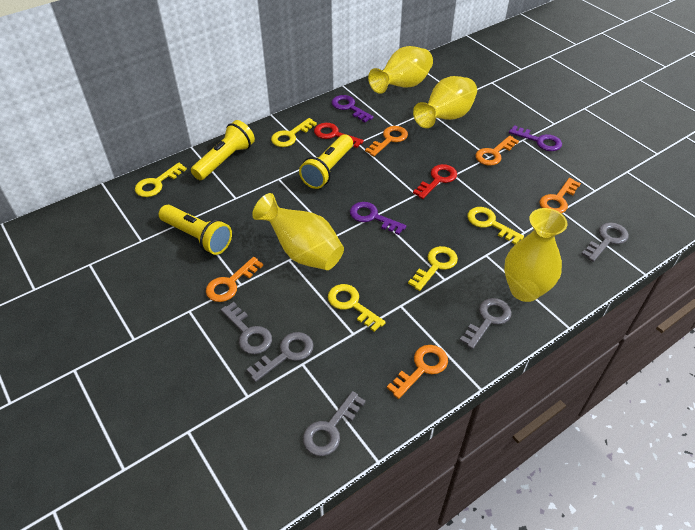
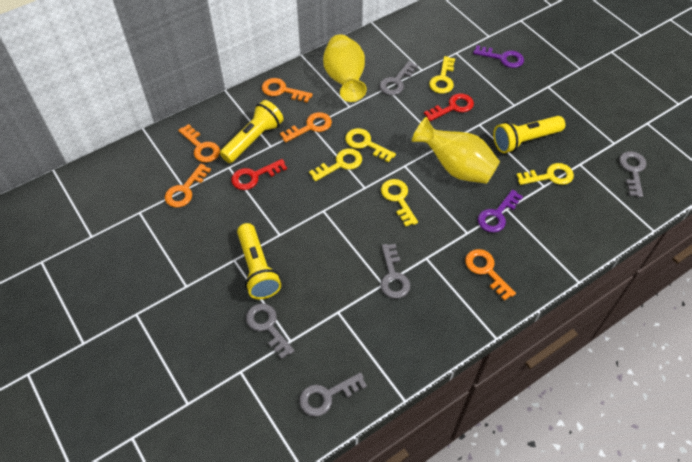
purple key: [332,95,374,122] [350,202,406,235] [509,125,562,151] = 3 -> [473,45,524,68] [478,189,523,233] = 2
yellow vase: [252,193,344,270] [368,46,433,94] [413,76,477,128] [504,208,567,302] = 4 -> [323,34,367,102] [412,117,500,184] = 2

